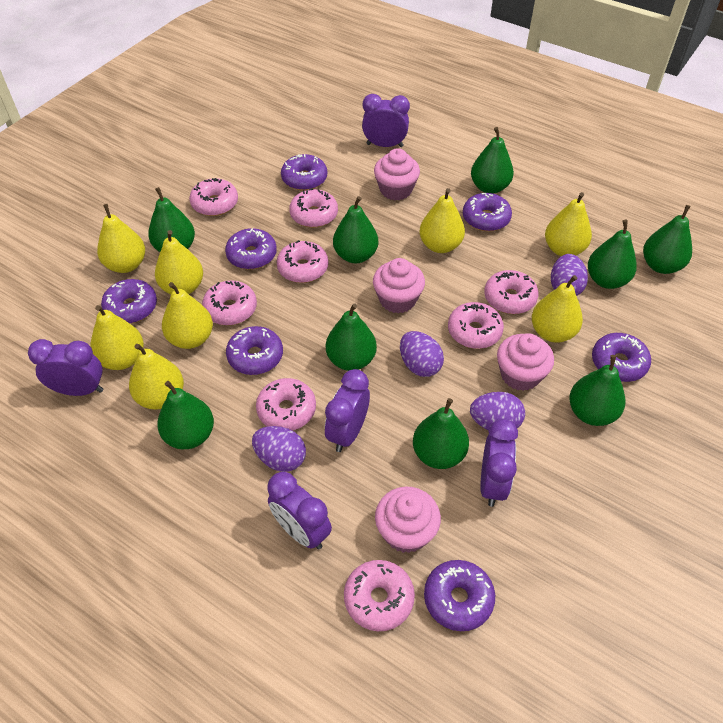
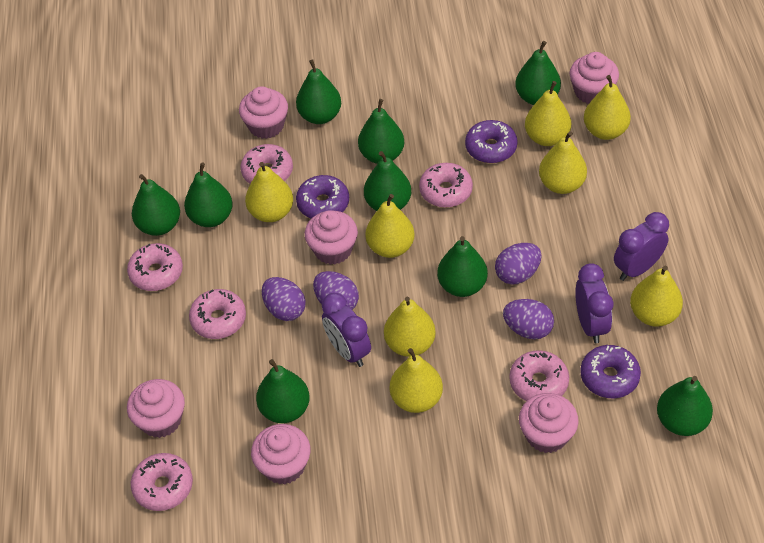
pink cupcake: [373,258,425,313] [374,148,420,200] [375,487,441,553] [497,333,554,391] = 4 -> [127,379,185,438] [239,86,288,139] [251,424,310,484] [305,210,358,265] [519,393,579,453] [569,52,619,104] = 6
pink donut: [189,178,238,216] [202,280,257,325] [256,378,316,431] [277,240,328,283] [289,188,338,228] [344,560,415,631] [448,302,504,349] [484,270,539,314] = 8 -> [127,243,183,291] [131,453,193,511] [189,289,246,339] [240,144,293,184] [419,163,473,208] [509,350,569,401] = 6
purple clock: [28,339,103,396] [267,472,332,549] [325,369,370,452] [362,94,410,147] [480,419,518,507] = 5 -> [322,293,371,367] [575,263,613,343] [614,212,669,281] = 3
purple donut: [101,279,157,324] [225,228,277,269] [226,326,283,375] [281,154,327,190] [424,560,495,631] [463,193,512,231] [592,333,651,382] = 7 -> [296,175,349,219] [465,120,518,163] [580,345,641,398] = 3

